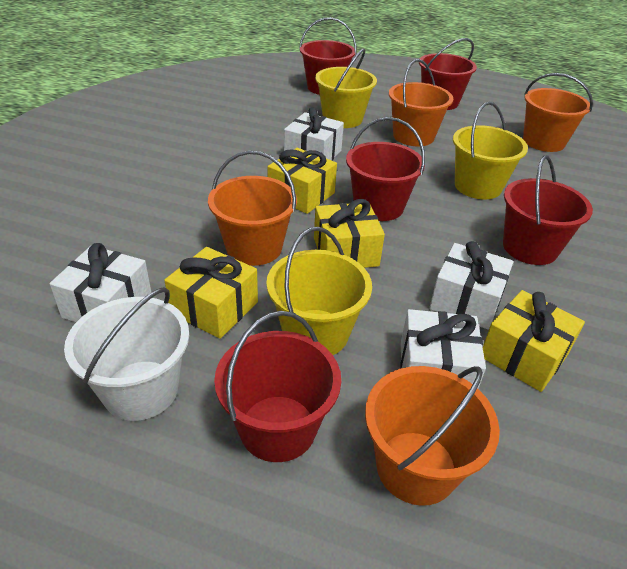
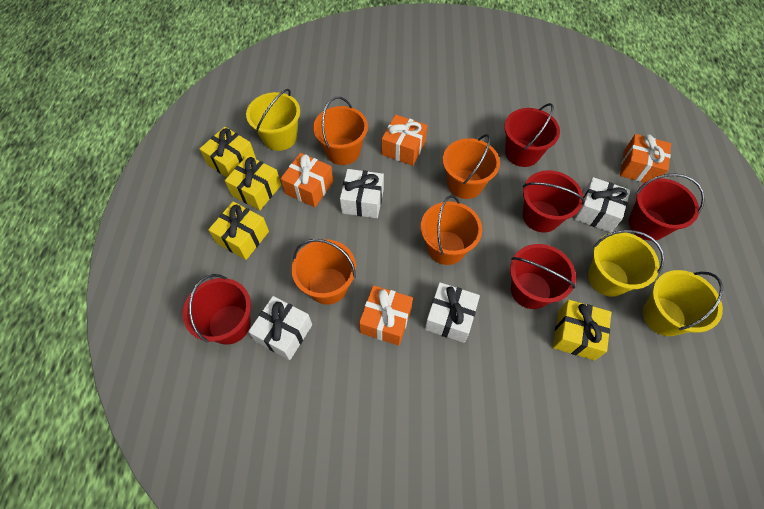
orange gift: none = 0 -> [280,153,333,207] [359,285,413,346] [382,115,428,166] [620,134,671,183] = 4
white bucket: [64,287,189,421] = 1 -> none = 0

